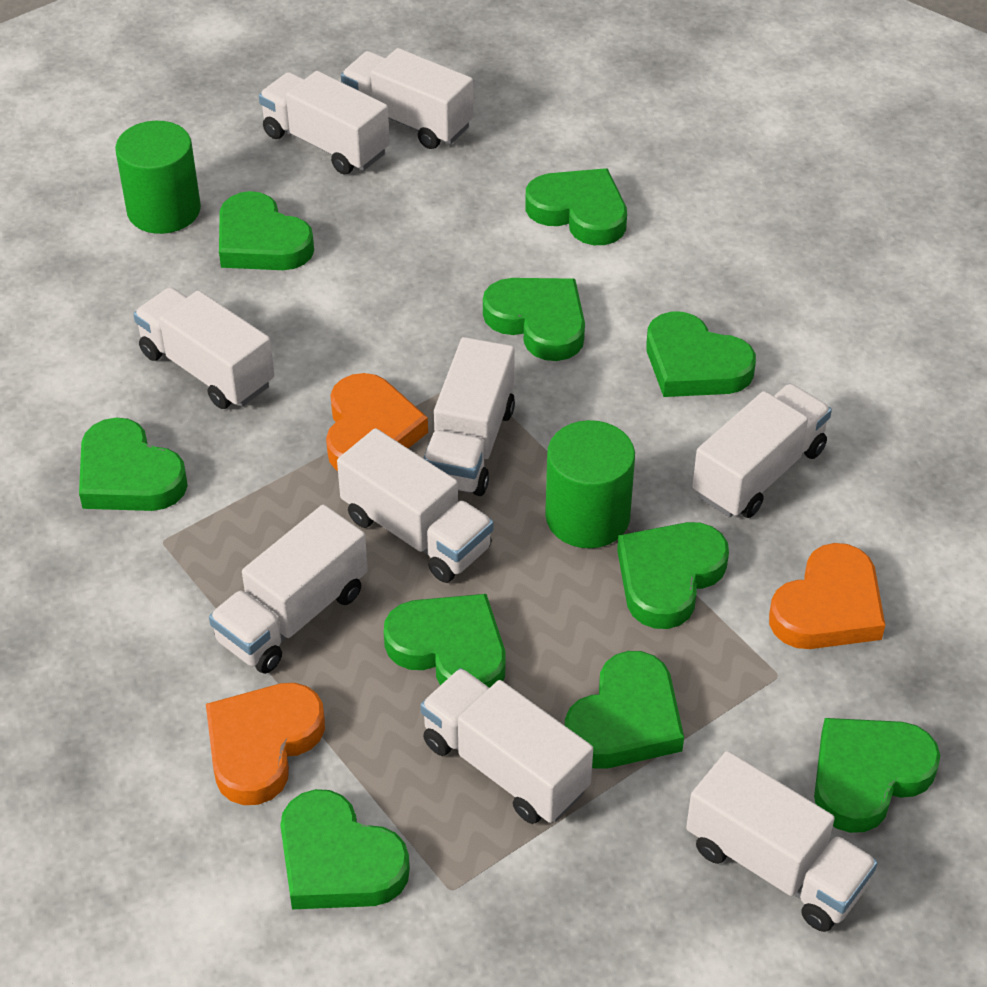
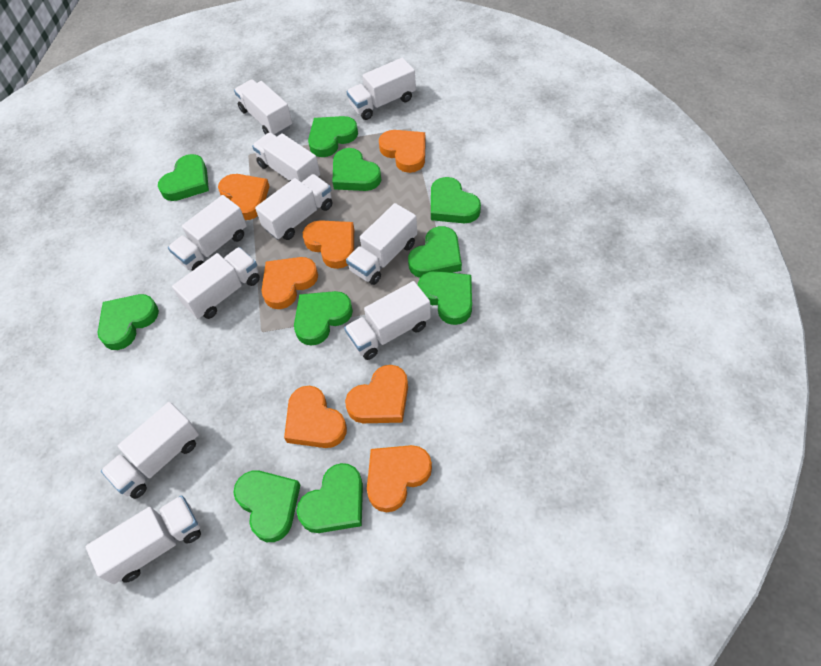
green cylinder: [115,121,201,234] [545,420,635,548] = 2 -> none = 0
orange heart: [206,683,325,805] [326,373,428,471] [769,543,885,649] = 3 -> [218,174,270,220] [262,257,318,309] [284,386,347,448] [303,220,354,269] [345,365,408,423] [367,445,432,512] [379,130,426,173] = 7
white truck: [133,287,274,409] [209,505,368,674] [259,71,390,175] [337,428,494,583] [341,48,473,149] [420,668,593,824] [423,337,515,496] [686,751,878,932] [692,384,832,518] = 9 -> [86,495,201,584] [101,402,199,499] [168,195,247,271] [172,247,260,319] [234,79,292,136] [252,132,320,182] [255,174,333,240] [344,281,431,360] [346,57,416,120] [346,203,417,285] = 10

